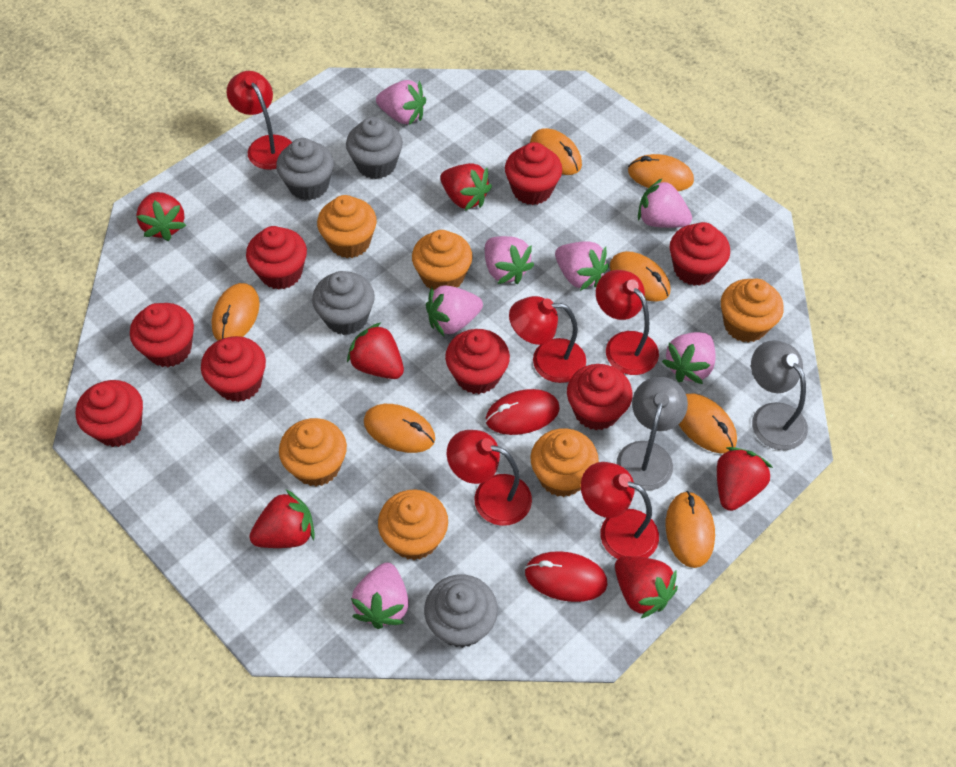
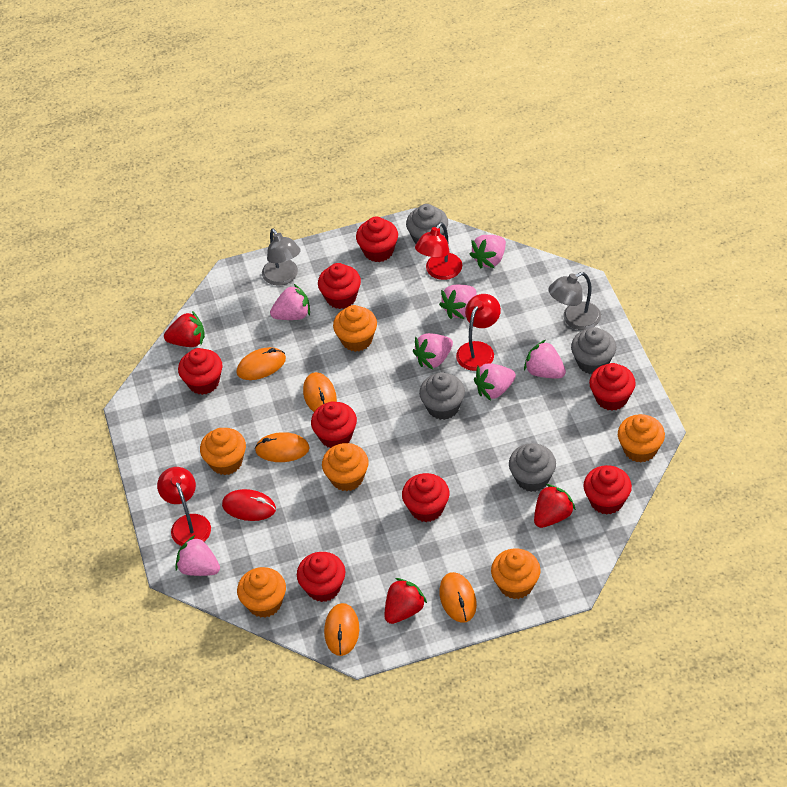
orange mouse: [211,283,260,341] [364,404,435,453] [530,128,582,175] [610,251,670,302] [628,154,694,191] [666,491,715,568] [679,393,737,454] = 7 -> [237,347,286,380] [255,432,309,462] [303,372,337,412] [324,603,359,656] [439,572,477,623] = 5
red lamp: [227,71,292,170] [447,430,532,526] [509,296,586,383] [581,462,659,559] [596,270,659,375] = 5 -> [157,467,211,546] [415,222,462,280] [456,294,501,371] = 3
red mouse: [486,389,560,435] [525,551,608,602] = 2 -> [222,489,276,521] = 1
red strawberry: [136,192,186,241] [249,490,315,548] [347,322,404,379] [440,163,492,211] [615,556,678,619] [717,447,773,511] = 6 -> [164,311,205,347] [385,578,427,624] [534,484,576,528] = 3

